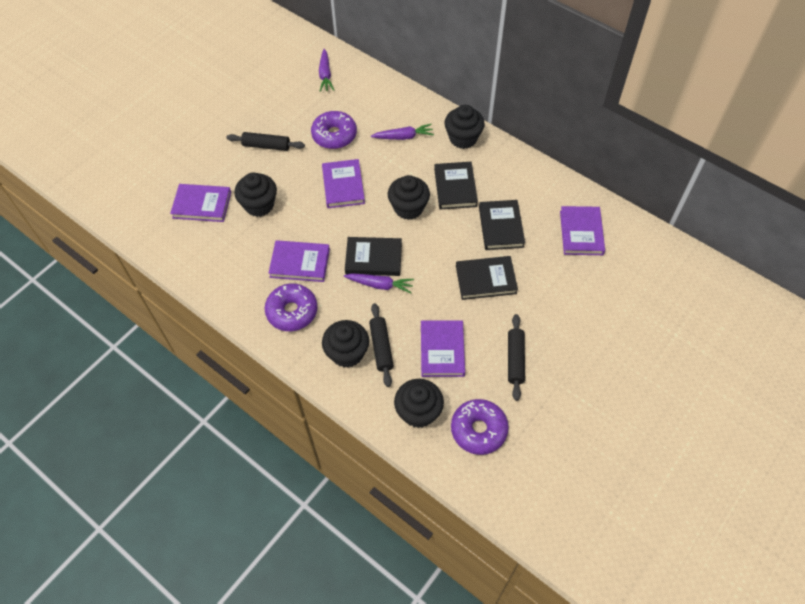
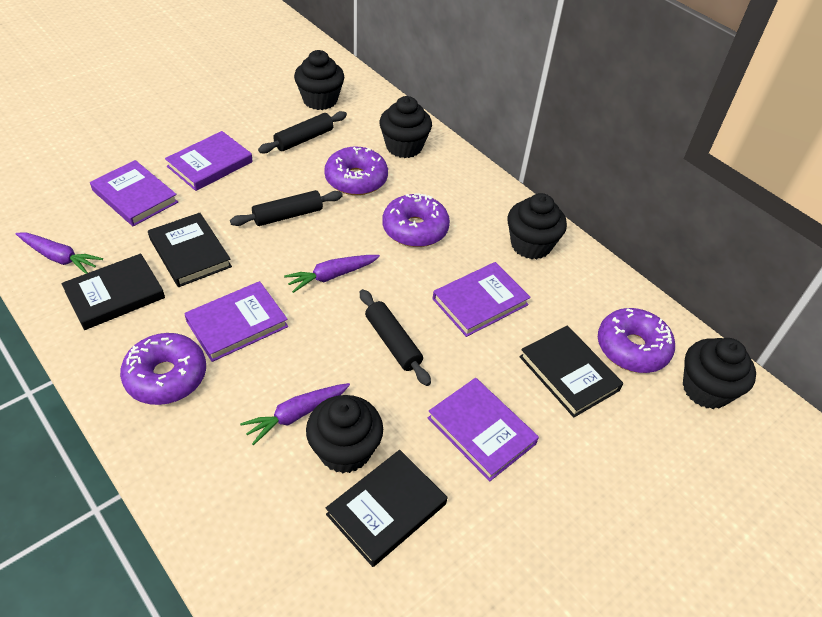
purple donut: [264,283,318,331] [311,111,357,149] [451,399,509,455] = 3 -> [120,333,206,405] [324,146,388,195] [382,193,450,247] [598,308,675,373] = 4

